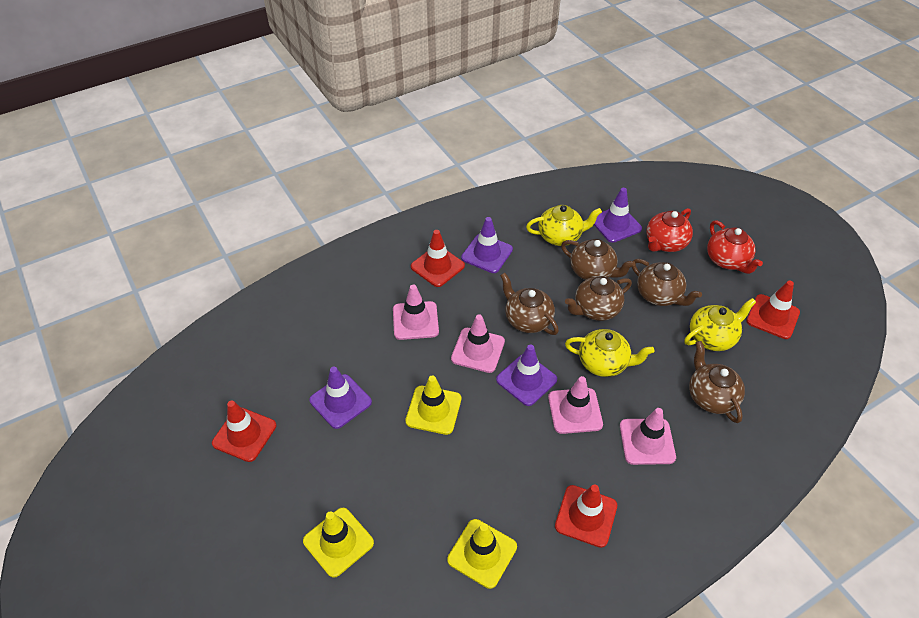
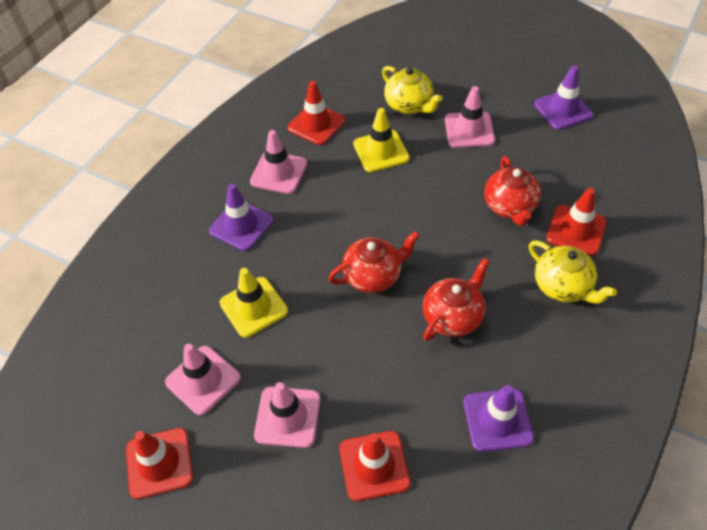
brown teapot: [500,273,559,335] [561,239,635,280] [565,276,632,321] [632,259,702,306] [689,341,745,423] = 5 -> none = 0
purple traffic cone: [309,367,372,429] [461,217,513,273] [496,344,557,406] [594,188,642,243] = 4 -> [209,184,274,251] [463,385,534,452] [534,65,593,130] = 3
red teapot: [646,208,693,252] [707,220,763,274] = 2 -> [328,231,420,293] [423,258,490,341] [484,156,541,226] = 3
yellow teapot: [526,205,602,246] [565,329,654,377] [684,298,756,351] = 3 -> [382,66,443,114] [529,241,617,303] = 2
yellow traffic cone: [303,508,374,578] [405,375,461,435] [447,519,517,589] = 3 -> [220,268,288,338] [353,108,410,172] = 2

